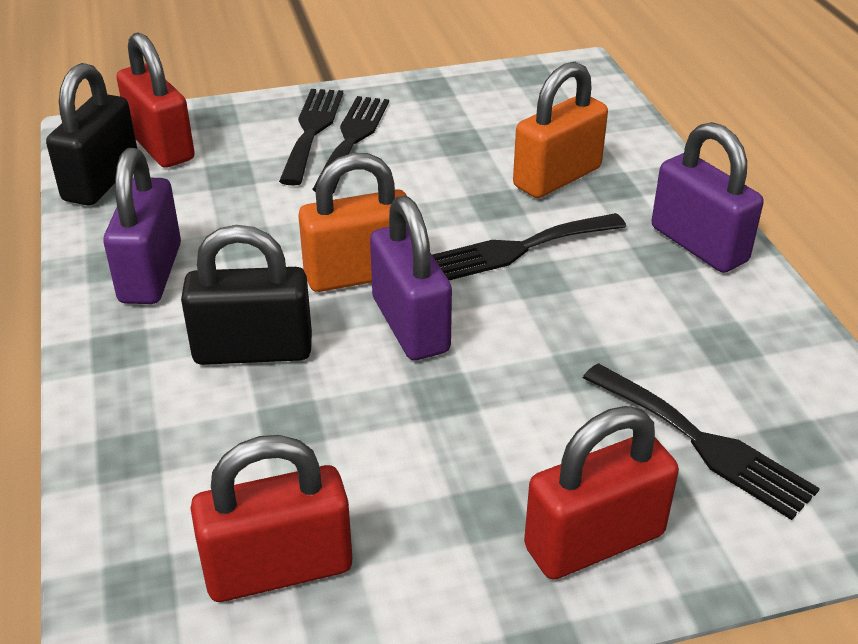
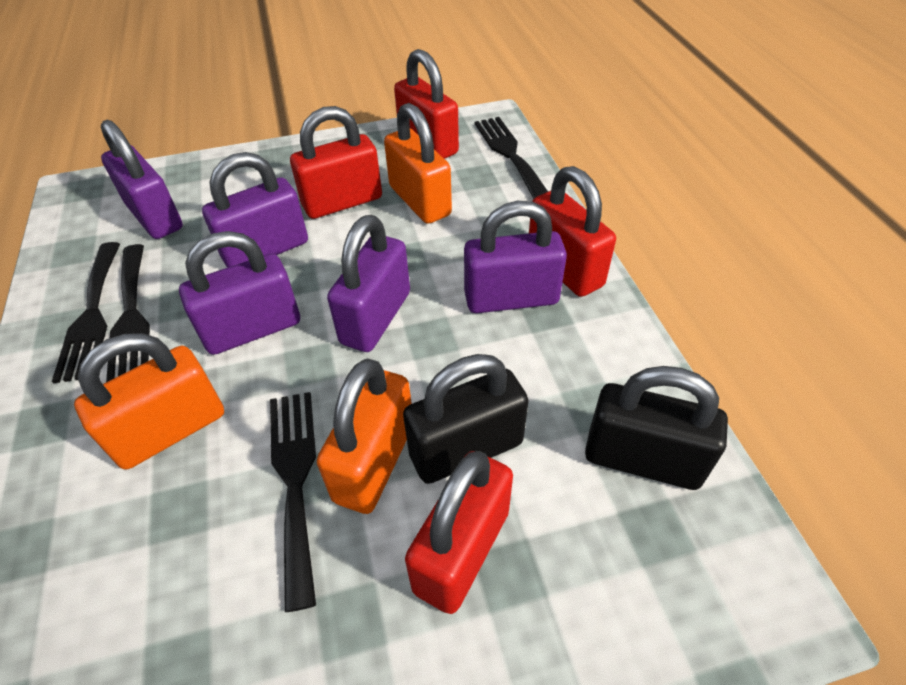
orange padlock: [298,153,407,292] [513,62,608,198] = 2 -> [74,333,224,470] [317,358,412,514] [384,103,452,224] = 3
purple padlock: [103,148,181,304] [370,196,452,360] [651,122,764,273] = 3 -> [101,120,183,239] [179,231,300,355] [202,152,308,268] [327,215,410,352] [464,201,567,313] = 5
red padlock: [116,32,195,168] [191,435,352,602] [524,406,679,579] = 3 -> [290,106,382,219] [394,49,459,159] [405,451,513,614] [529,166,616,297] = 4

